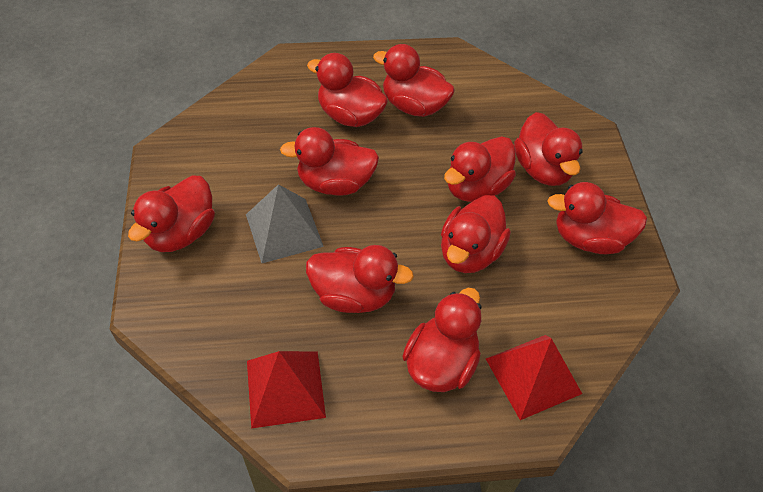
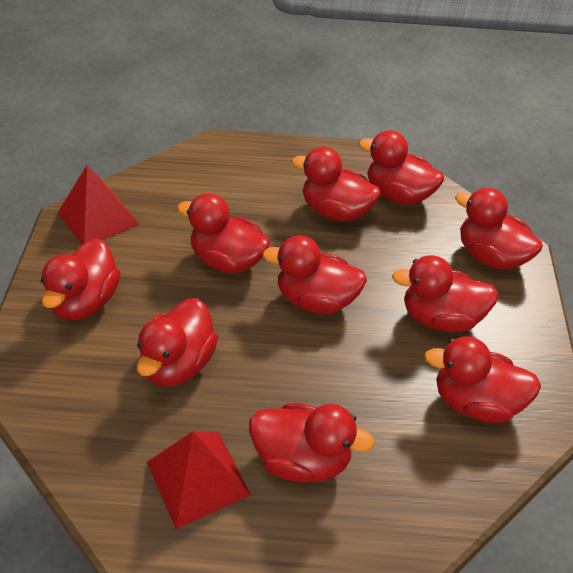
grey pyramid: [246,184,324,263] = 1 -> none = 0

